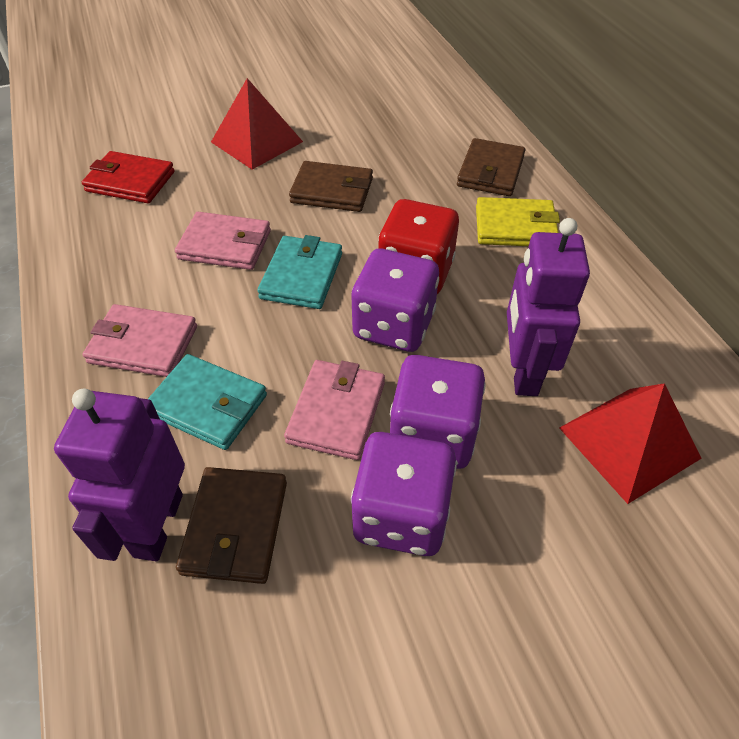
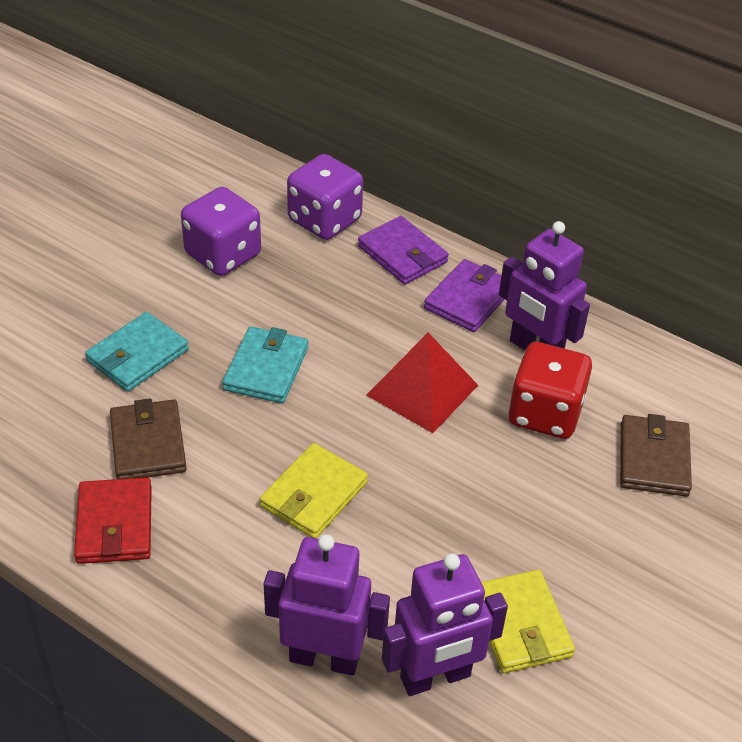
brown wallet: [176,467,287,584] [289,161,373,212] [457,138,525,196] = 3 -> [110,398,187,479] [620,414,692,497] = 2
pink wallet: [83,304,197,377] [175,212,271,270] [284,360,385,460] = 3 -> none = 0
purple dice: [351,249,439,352] [351,432,457,556] [390,355,486,469] = 3 -> [181,187,261,276] [287,154,363,240] = 2
purple robot: [54,389,185,562] [507,218,590,396] = 2 -> [264,534,390,676] [382,553,508,696] [499,221,590,350] = 3
purple wallet: none = 0 -> [358,216,449,285] [424,259,505,332] = 2
red pyramid: [211,78,303,170] [559,383,702,504] = 2 -> [366,333,478,433] = 1
yellow wallet: [476,197,560,246] = 1 -> [260,443,368,538] [481,570,575,673] = 2

